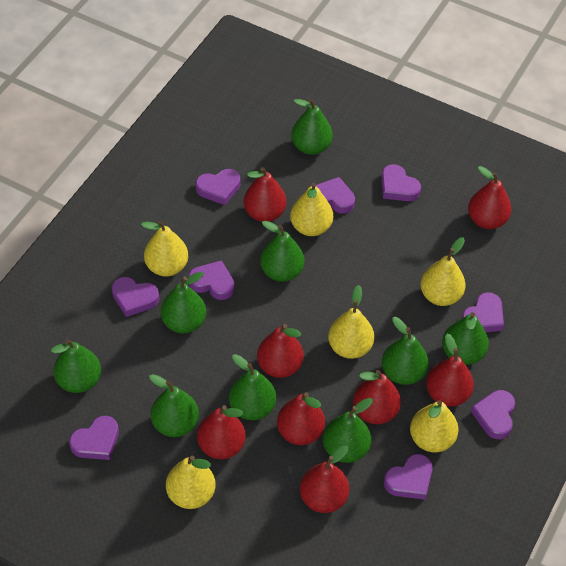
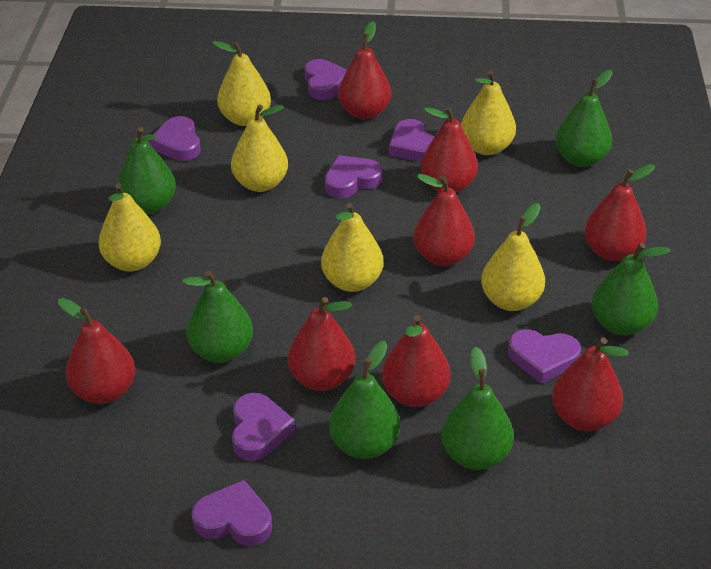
green pear: [51,339,101,393] [149,374,199,437] [161,272,206,334] [229,354,276,420] [260,221,304,282] [291,99,333,155] [323,398,373,463] [382,317,429,385] [442,312,489,365] = 9 -> [117,127,176,214] [183,270,253,363] [329,341,400,459] [441,347,514,470] [556,70,613,167] [592,243,671,336] = 6
purple heart: [69,416,119,460] [112,277,159,317] [188,260,235,300] [196,169,240,205] [316,177,355,214] [381,164,421,201] [384,454,433,500] [461,292,504,332] [471,390,515,439] = 9 -> [149,116,201,161] [191,480,272,546] [232,393,295,461] [304,59,347,100] [325,155,383,198] [389,119,435,162] [508,329,581,384] = 7

